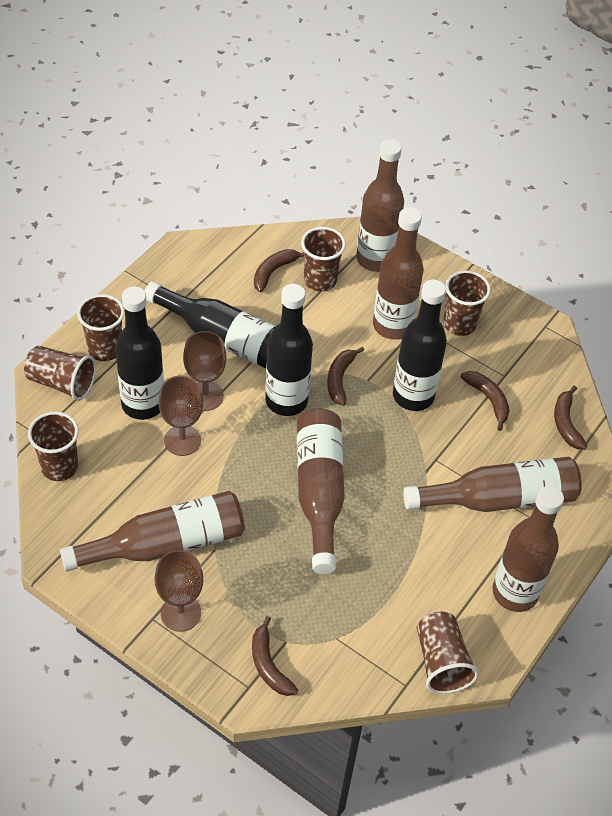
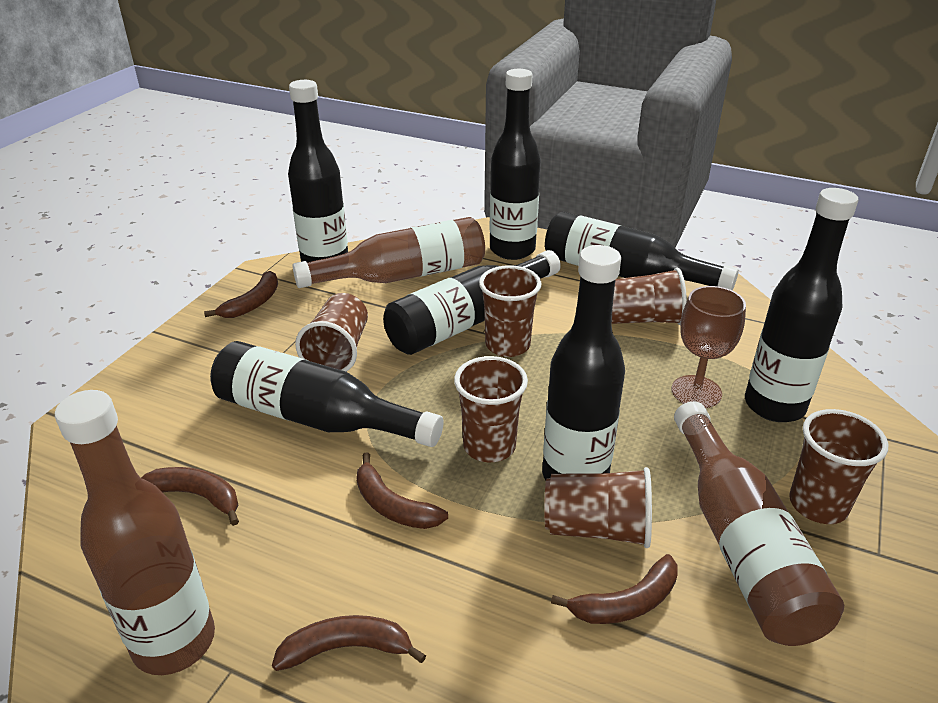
black bottle: [115,286,164,420] [145,281,276,368] [265,284,313,416] [393,280,447,411] = 4 -> [210,341,443,447] [288,80,348,262] [383,250,561,355] [490,69,541,260] [542,245,625,480] [545,211,739,291] [745,188,858,422] = 7
brown bottle: [60,491,245,572] [297,408,345,574] [356,139,404,272] [373,207,424,339] [403,457,582,512] [493,486,564,612] = 6 -> [55,390,215,675] [293,217,485,288] [674,401,844,646] = 3
brown goblet: [154,550,203,632] [159,376,203,456] [183,331,227,411] = 3 -> [672,286,746,408] = 1

